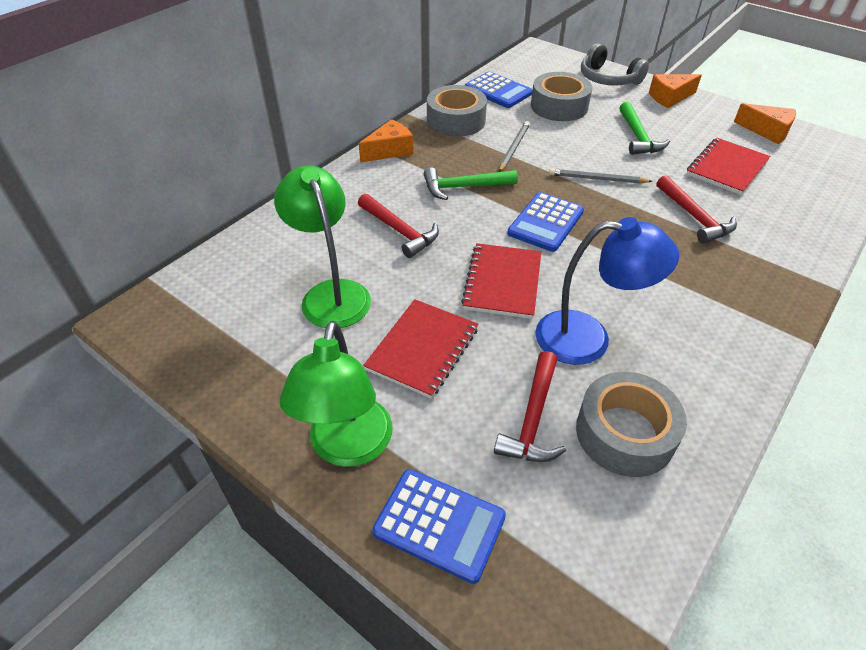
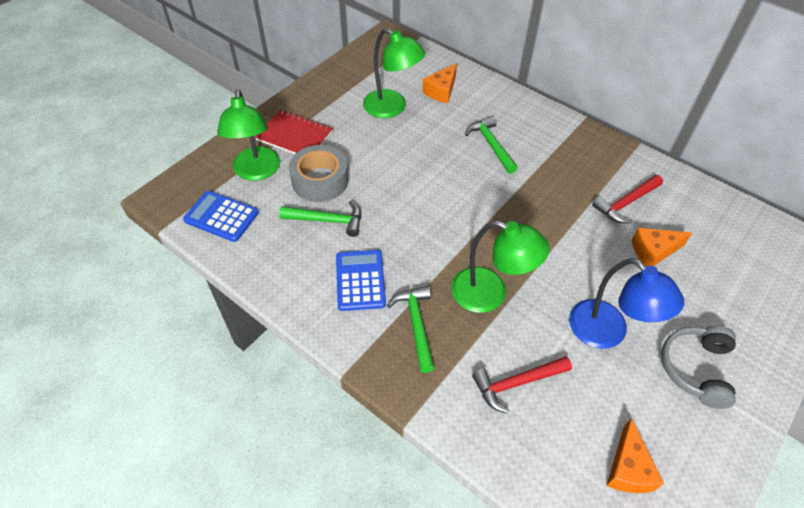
blue calculator: [372,469,506,584] [465,71,532,108] [507,192,584,252] = 3 -> [183,191,259,242] [336,250,386,311] = 2
green hammer: [424,167,518,200] [620,102,670,155] = 2 -> [279,201,361,237] [387,286,435,373] [465,116,518,174] = 3
green lamp: [274,165,371,328] [280,321,392,467] = 2 -> [217,89,280,181] [363,28,426,118] [451,220,550,313] = 3
grey pencil: [499,121,530,172] [549,168,653,183] = 2 -> none = 0
grey tape: [427,85,487,137] [531,72,592,121] [576,372,687,477] = 3 -> [289,145,349,202] = 1
red hammer: [358,194,439,258] [494,351,566,462] [657,175,737,244] = 3 -> [472,356,572,414] [592,175,663,224] = 2
red notebook: [363,299,478,399] [461,243,541,319] [687,138,770,195] = 3 -> [255,110,333,154] = 1

